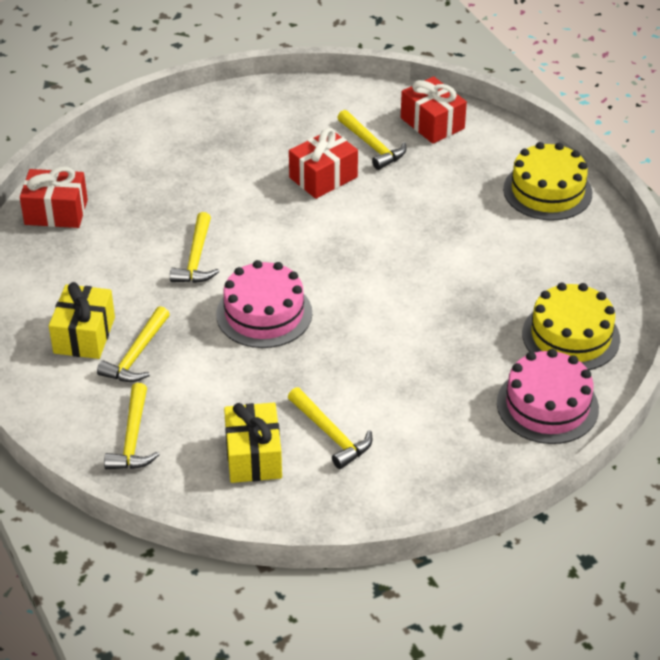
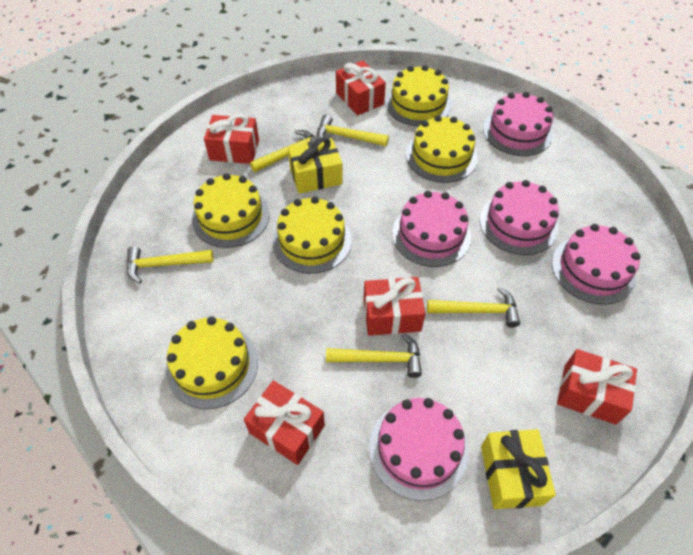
pink cake: [216,260,312,348] [497,349,599,444] = 2 -> [369,398,468,501] [392,191,471,267] [480,180,559,255] [483,92,553,156] [552,224,641,305] = 5
red gift: [20,166,88,228] [289,128,358,199] [401,76,467,144] = 3 -> [204,114,259,164] [244,380,325,465] [336,60,386,116] [364,277,425,336] [557,349,637,425] = 5
yellow cake: [503,142,592,221] [522,283,620,370] = 2 -> [166,316,258,409] [192,173,269,248] [272,196,352,274] [386,65,452,126] [406,115,478,183] = 5

